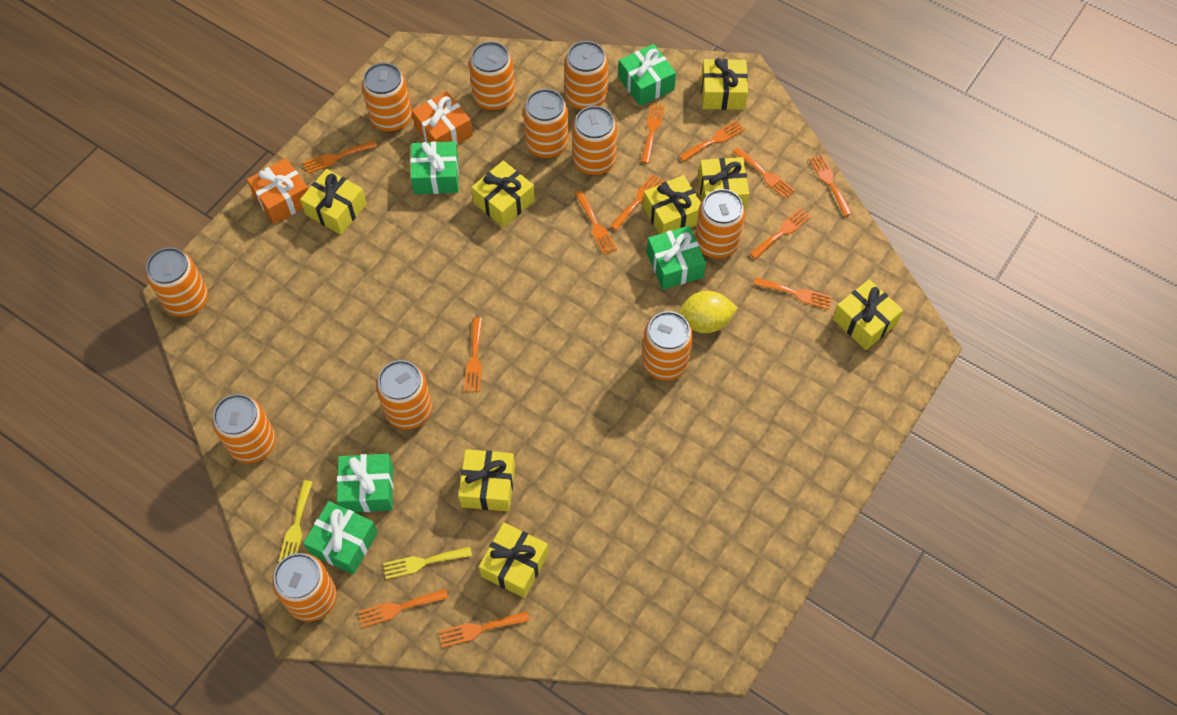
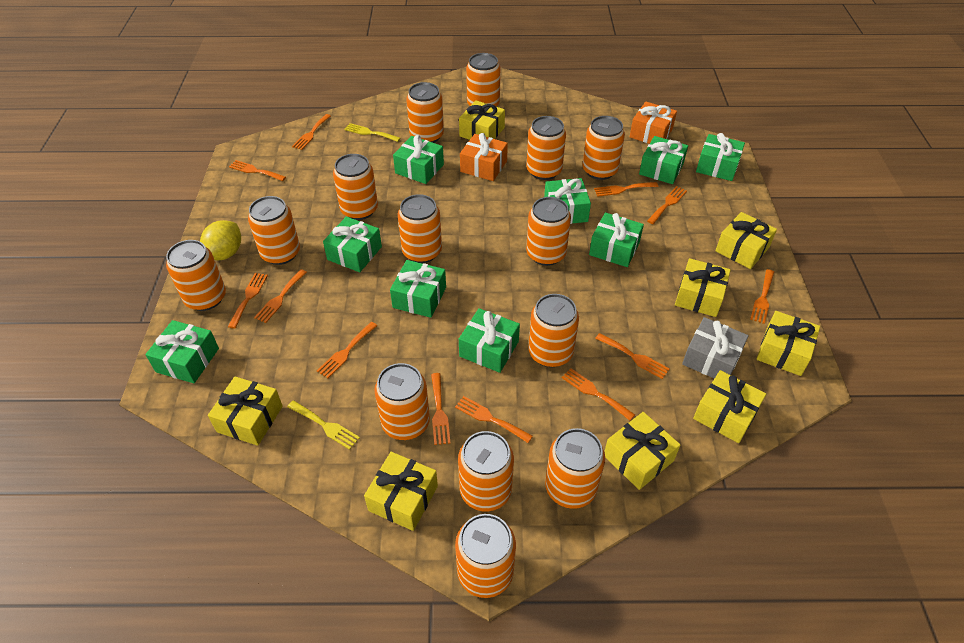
green gift: [303,501,378,575] [337,454,393,512] [410,141,459,194] [618,44,676,106] [647,226,706,290] = 5 -> [145,320,219,383] [323,216,382,272] [390,260,446,318] [393,135,444,184] [459,308,520,373] [544,178,591,224] [589,212,644,267] [639,136,688,184] [696,133,745,181] = 9
grey gift: none = 0 -> [682,317,749,379] = 1
orange can: [146,247,208,317] [212,394,276,463] [272,553,337,622] [362,63,412,132] [376,360,432,430] [469,42,515,111] [523,89,569,158] [564,41,608,110] [572,106,617,175] [642,311,693,381] [695,189,745,258] = 11 -> [166,240,226,311] [248,196,300,265] [333,154,378,220] [374,363,430,440] [398,194,442,263] [406,82,444,143] [455,514,516,598] [458,431,514,511] [466,53,501,106] [526,116,566,180] [526,197,571,266] [528,294,579,367] [545,428,605,509] [582,116,625,180] = 14

